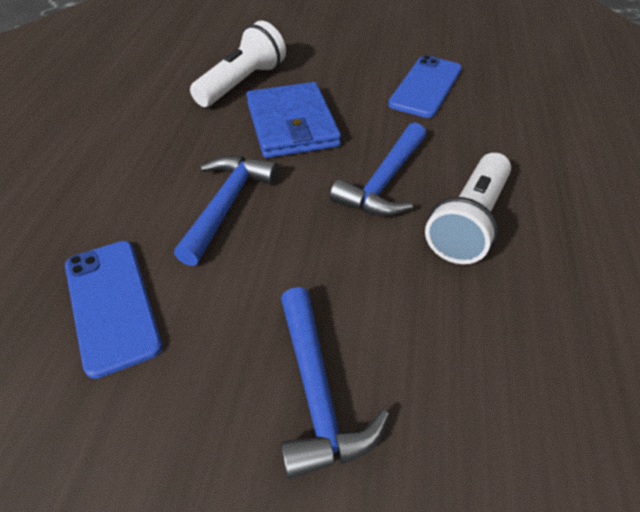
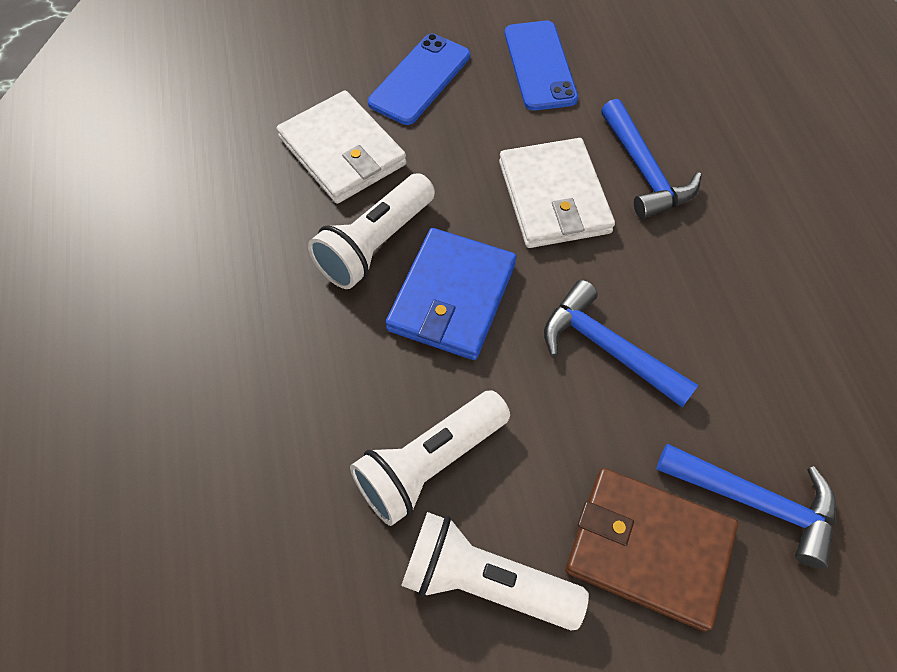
brown wallet: none = 0 -> [565,468,738,632] = 1
white flashlight: [190,21,286,107] [425,153,511,264] = 2 -> [308,173,435,289] [350,390,510,526] [401,512,589,630] = 3
white wallet: none = 0 -> [277,90,407,204] [499,138,615,248] = 2

